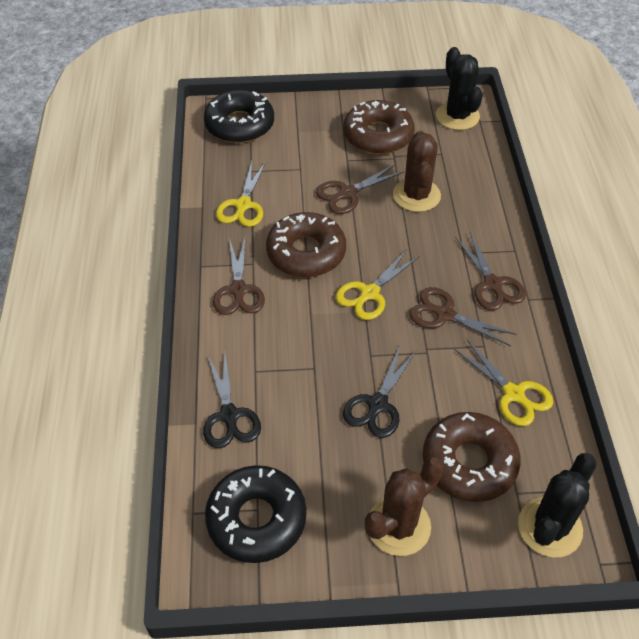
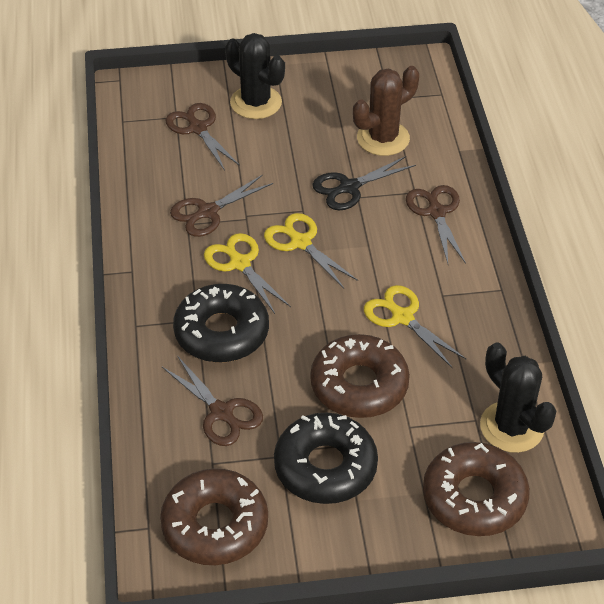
black scissors: [203,354,261,448] [343,344,417,438] = 2 -> [312,156,416,210] = 1
brown cactus: [365,457,444,556] [393,131,441,212] = 2 -> [353,66,419,156] = 1

